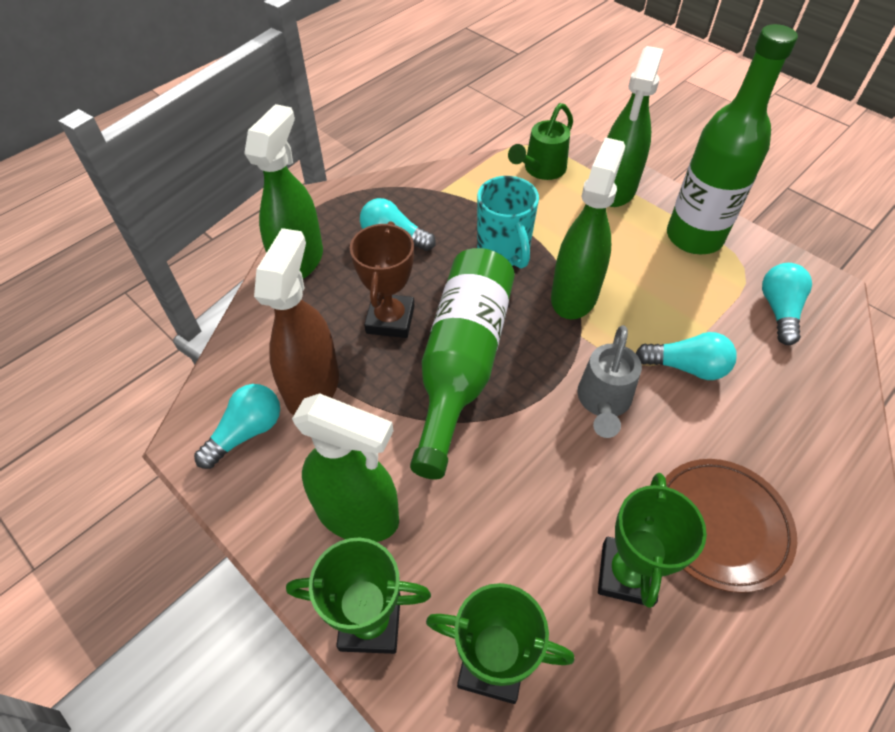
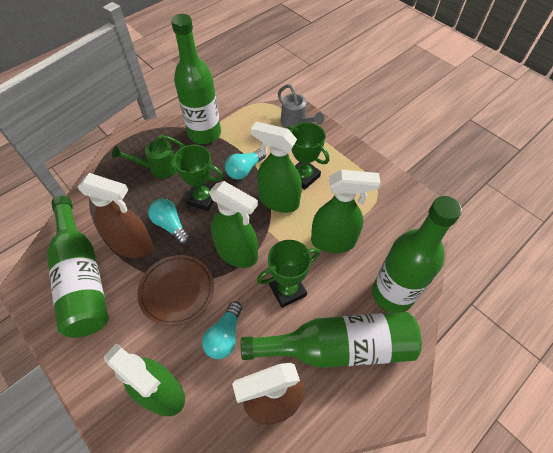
brown spray bottle: [254,228,339,416] = 1 -> [77,173,153,258] [232,363,305,425] = 2
brown trophy: [350,221,414,338] = 1 -> none = 0
green bottle: [410,248,515,479] [667,24,798,254] = 2 -> [47,196,109,338] [171,14,221,144] [241,312,422,368] [372,196,462,313] = 4
turquoise light bulb: [194,384,280,469] [360,198,436,251] [636,332,737,380] [762,263,812,345] = 4 -> [148,199,190,244] [202,301,242,359] [225,149,266,180] = 3
turquoise mug: [477,176,539,269] = 1 -> none = 0

